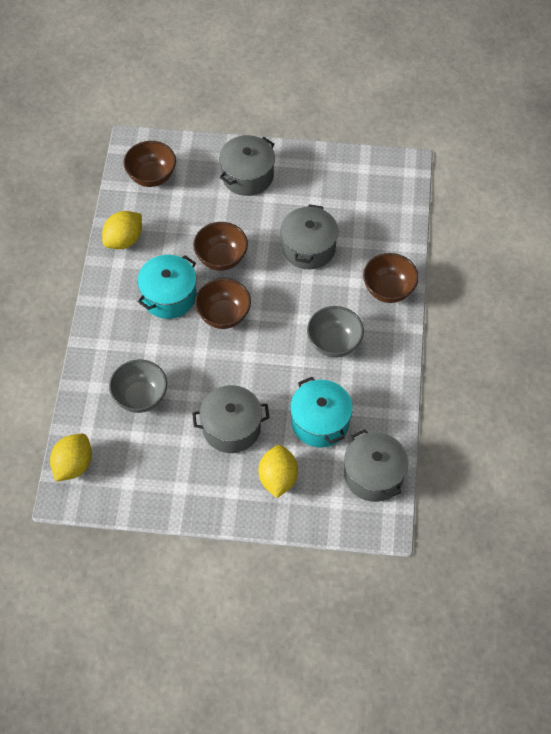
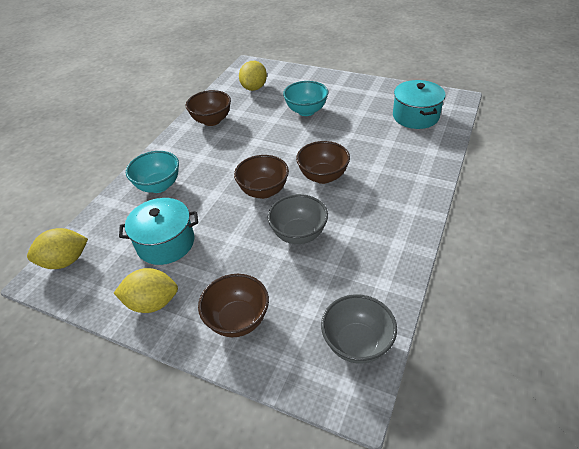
grey pot: [192,385,270,453] [219,135,275,196] [281,204,338,270] [344,429,408,502] = 4 -> none = 0
turquoise bowl: none = 0 -> [126,151,179,193] [283,81,328,116] = 2

